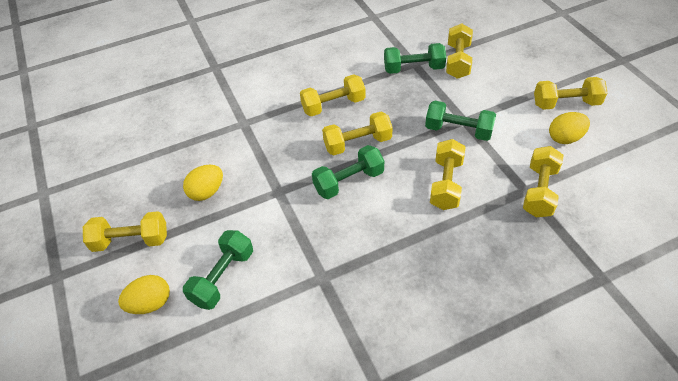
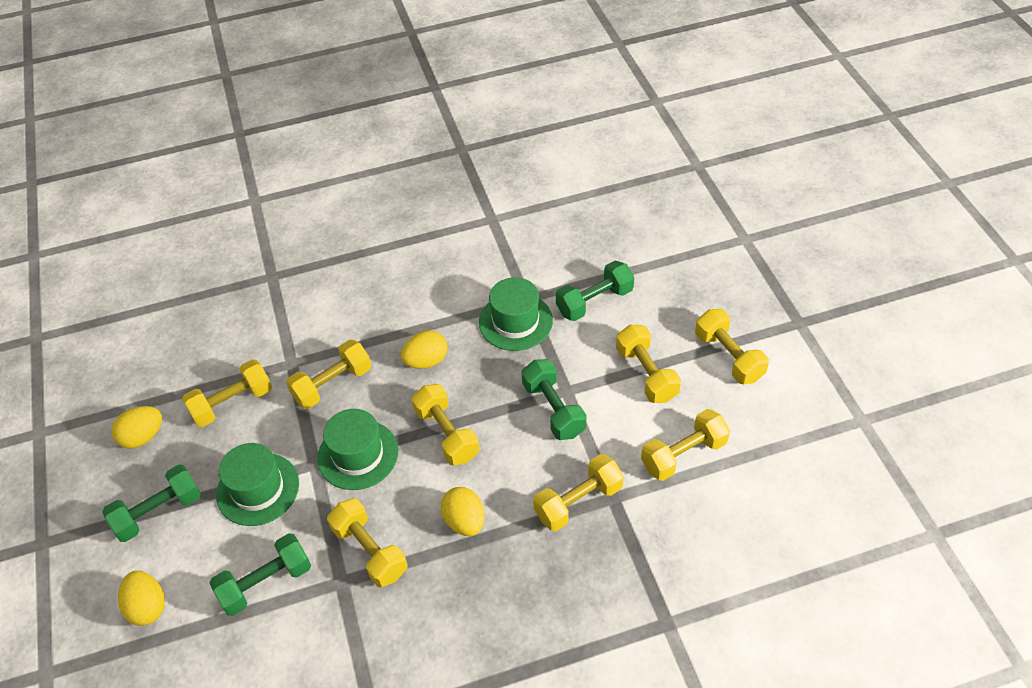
green hat: none = 0 -> [216,443,299,526] [317,409,398,490] [479,277,553,351] = 3
yellow dumbbell: [83,211,167,252] [300,74,365,116] [322,112,393,156] [430,139,465,210] [446,23,473,79] [523,146,564,217] [534,77,607,110] = 7 -> [182,359,272,427] [286,340,372,409] [327,498,407,587] [411,384,479,466] [533,454,624,531] [616,325,681,403] [641,409,730,481] [695,309,769,384] = 8
yellow egg: [118,275,170,314] [183,165,223,201] [549,112,590,144] = 3 -> [111,406,162,449] [118,571,165,626] [401,330,447,369] [441,487,485,536] = 4

